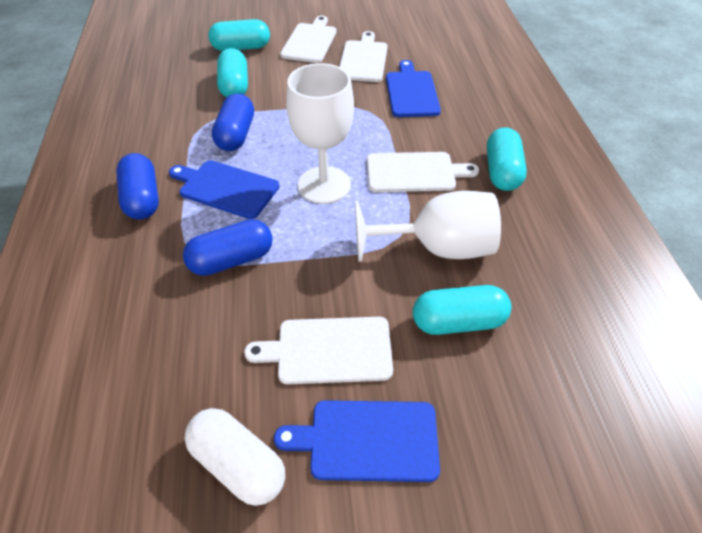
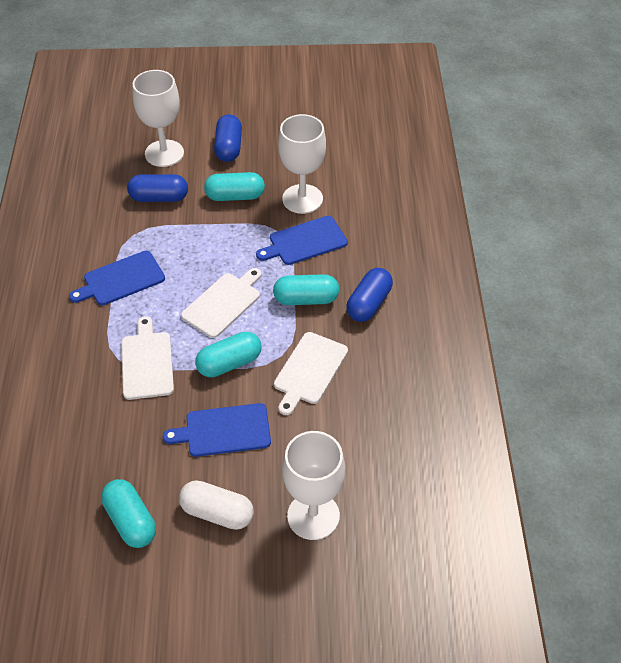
white cutting board: [244,317,393,384] [280,16,337,63] [339,31,388,82] [367,152,479,192] = 4 -> [121,316,174,400] [181,268,262,338] [274,332,348,415] = 3
white goblet: [286,63,354,204] [355,191,501,262] = 2 -> [133,70,184,167] [278,114,326,214] [282,431,345,540] = 3

